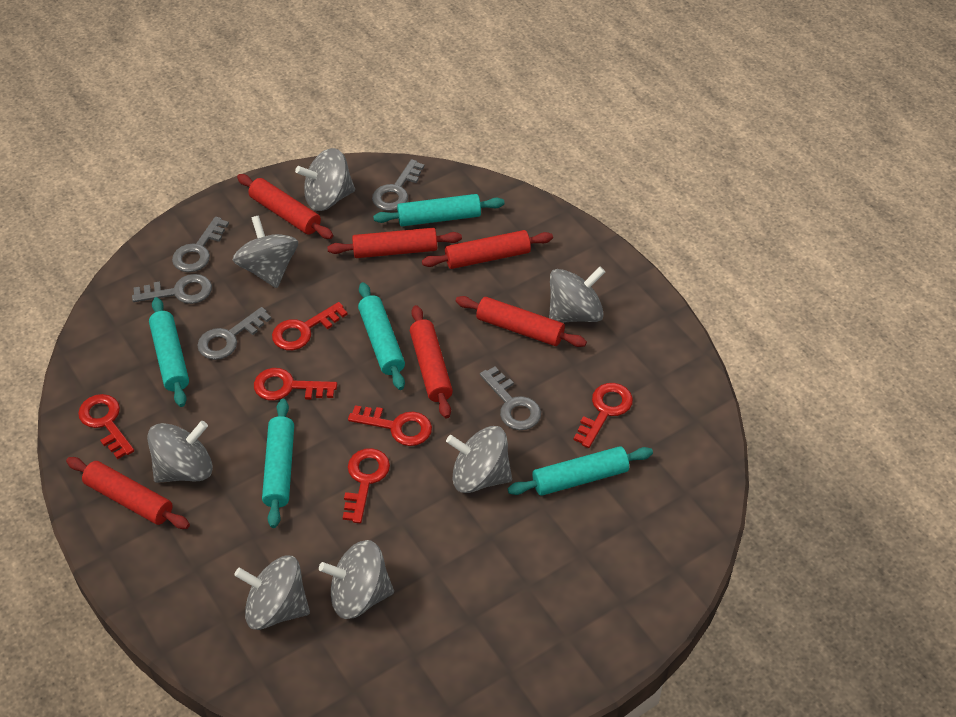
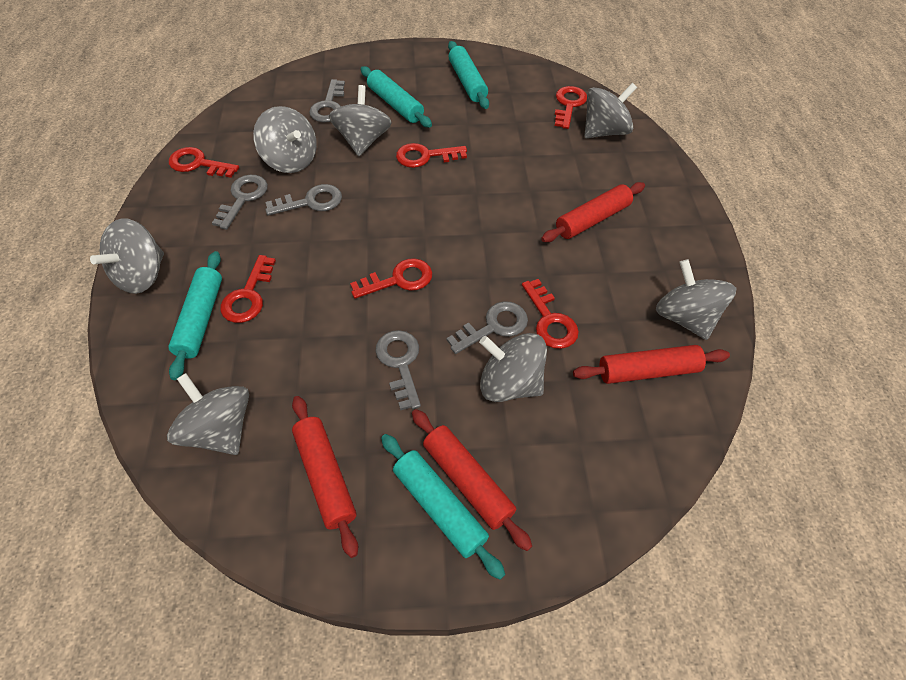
red rolling pin: [66,457,190,529] [237,174,333,239] [327,228,462,258] [410,305,453,418] [422,230,553,269] [456,296,587,347] = 6 -> [292,396,358,558] [412,409,532,551] [541,182,645,242] [573,345,730,384] = 4
turquoise rolling pin: [149,297,189,407] [262,399,294,528] [358,282,405,390] [373,194,504,226] [508,446,653,496] = 5 -> [168,251,222,380] [361,66,432,128] [381,434,505,580] [448,41,489,109] = 4

